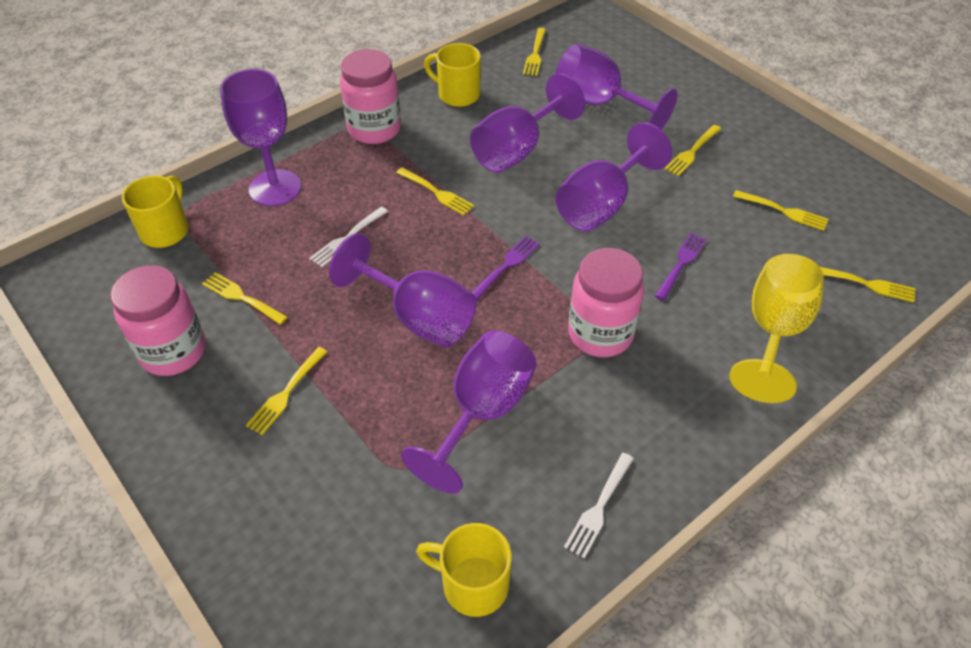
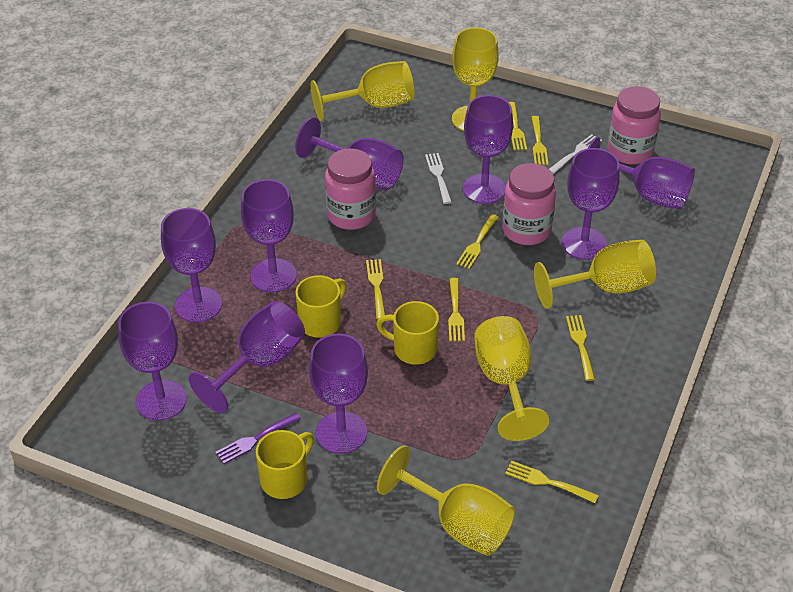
purple fork: [471,236,540,301] [655,232,707,301] = 2 -> [216,413,301,464] = 1
purple goblet: [220,69,301,206] [329,233,477,348] [401,330,537,494] [470,73,585,173] [555,44,677,130] [555,122,672,232] = 6 -> [118,302,187,421] [161,208,222,323] [189,301,305,413] [241,179,297,293] [295,117,404,190] [309,334,368,454] [463,95,513,204] [562,148,620,260] [588,137,695,210] = 9
yellow goblet: [729,254,824,403] = 1 -> [311,61,414,121] [377,445,515,556] [452,27,499,131] [474,316,549,441] [534,240,656,309] = 5

